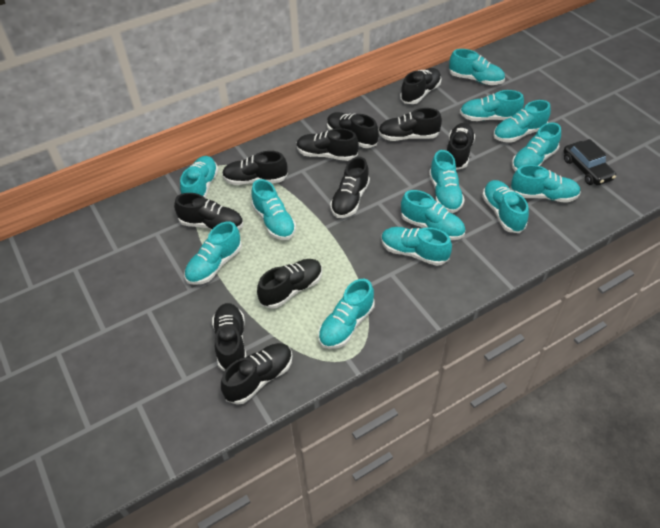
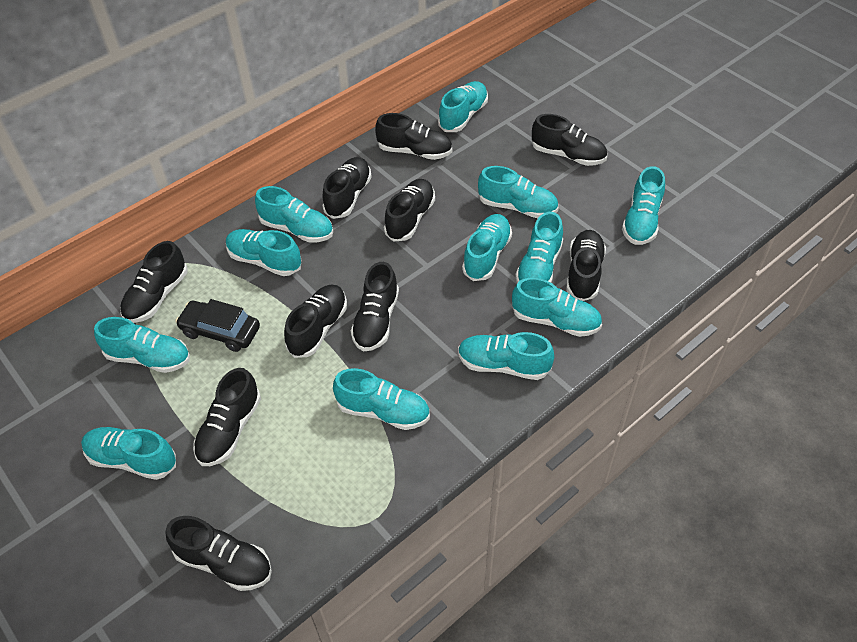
black shoe: [174,193,243,230] [212,303,247,371] [221,343,292,405] [222,151,288,185] [257,259,322,309] [297,128,359,161] [327,112,379,148] [330,157,370,218] [378,108,442,141] [400,68,442,104] [447,123,475,170] = 11 -> [120,241,188,323] [166,516,272,591] [193,368,261,466] [284,285,347,358] [322,157,372,219] [351,262,399,352] [375,113,452,160] [384,179,435,242] [532,114,607,166] [566,230,606,301] = 10
turquoise shoe: [180,156,218,199] [184,221,242,285] [251,179,296,240] [318,279,375,349] [381,227,452,266] [401,190,465,240] [429,150,465,213] [449,49,505,85] [460,90,524,121] [482,180,529,233] [493,100,551,143] [510,165,581,203] [512,122,561,172] = 13 -> [81,427,176,480] [94,317,190,373] [226,229,301,276] [255,186,333,243] [333,368,430,430] [438,81,488,132] [458,332,554,380] [462,214,512,281] [478,166,558,218] [512,278,602,337] [515,212,563,283] [622,166,665,245] = 12

